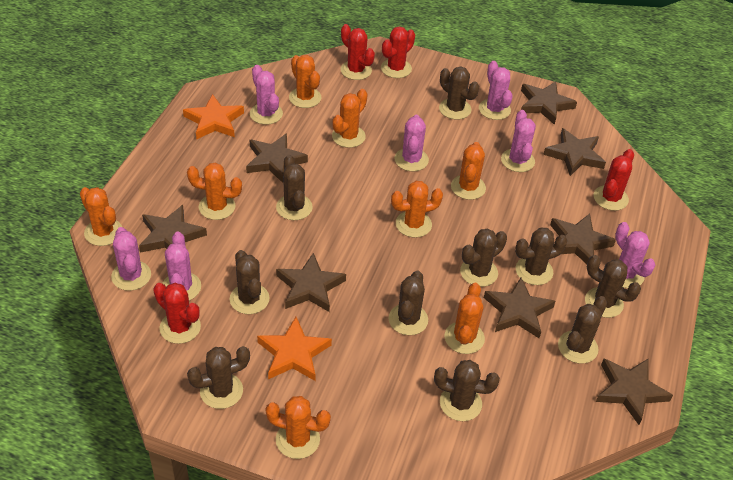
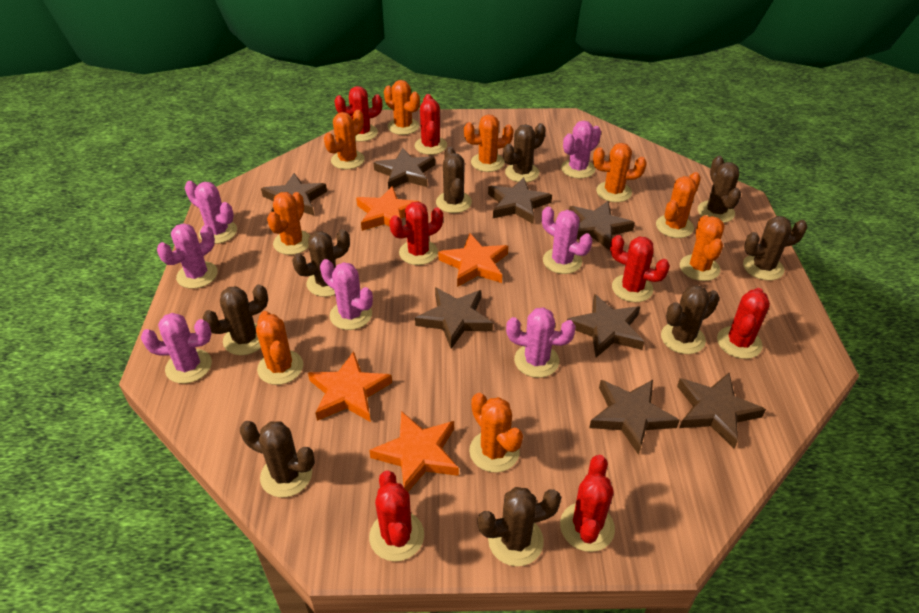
brown cactus: [187,346,250,409] [230,250,270,314] [276,155,313,220] [388,270,428,335] [434,360,500,421] [439,67,479,120] [460,228,507,287] [515,227,567,285] [558,296,607,364] [585,255,641,318] = 10 -> [202,284,268,355] [240,421,315,497] [292,229,350,297] [436,147,472,213] [477,487,561,566] [503,123,546,182] [661,285,719,354] [698,156,741,223] [743,216,807,281] = 9
orange cactus: [80,187,122,246] [187,163,242,220] [266,396,331,459] [289,55,322,108] [332,89,368,148] [391,181,443,238] [445,283,485,354] [451,142,486,200] = 8 -> [256,311,303,385] [267,192,310,255] [324,110,365,169] [384,80,420,135] [464,115,514,172] [469,393,523,473] [593,143,647,202] [656,172,701,238] [680,215,725,281] = 9
orange star: [183,94,244,140] [257,317,332,381] = 2 -> [308,351,392,422] [356,186,421,231] [369,411,459,492] [438,233,508,287] = 4
red cactus: [153,283,201,344] [341,24,375,80] [381,26,415,78] [594,149,634,211] = 4 -> [334,86,382,142] [369,470,424,562] [389,202,443,265] [415,94,447,155] [560,455,615,552] [610,235,670,302] [717,288,770,359] = 7

